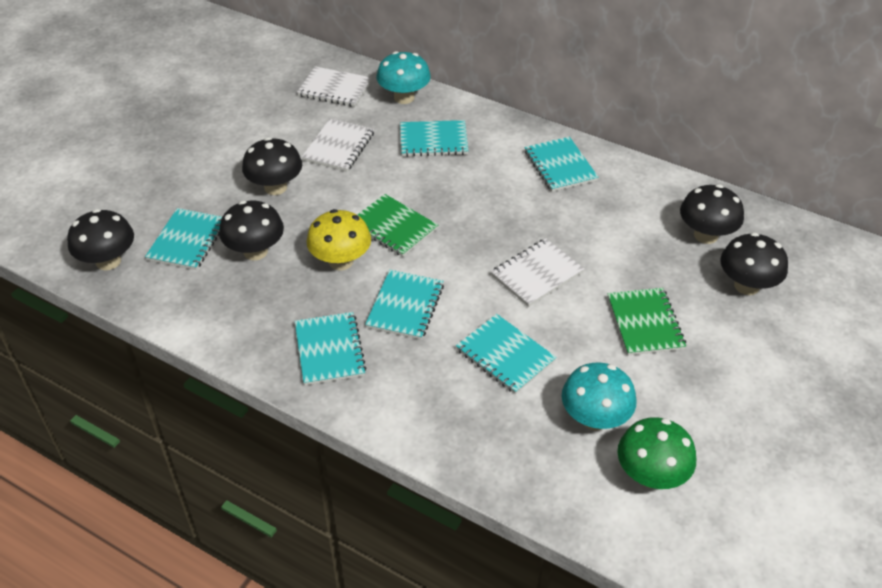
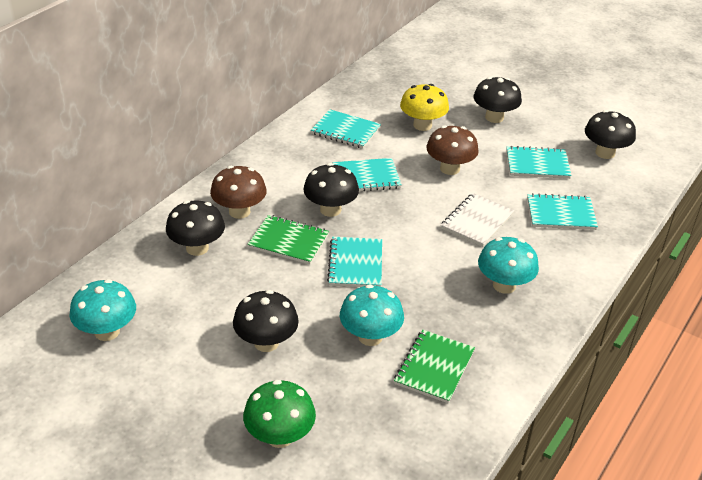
brown mushroom: none = 0 -> [210,166,267,219] [426,125,479,175] = 2
turquoise mushroom: [377,51,431,104] [562,362,636,431] = 2 -> [70,279,136,341] [340,284,404,346] [478,237,539,294] = 3
turquoise notebook: [145,208,222,270] [295,312,367,385] [365,270,444,340] [400,120,468,157] [456,314,557,394] [524,137,599,192] = 6 -> [311,109,381,149] [327,237,382,287] [333,158,402,191] [506,146,571,179] [527,193,598,230] = 5
white notebook: [297,66,372,107] [302,118,374,171] [491,239,584,307] = 3 -> [441,193,514,247] = 1

